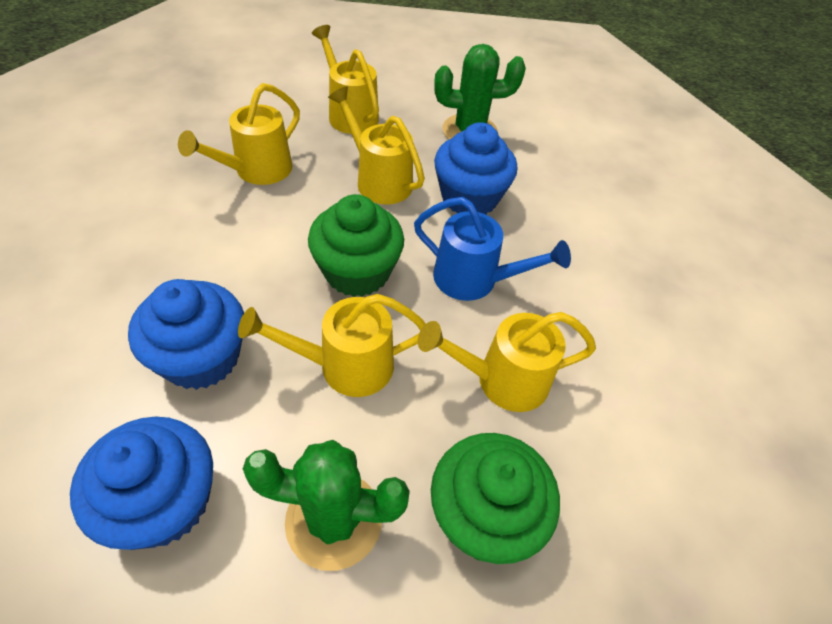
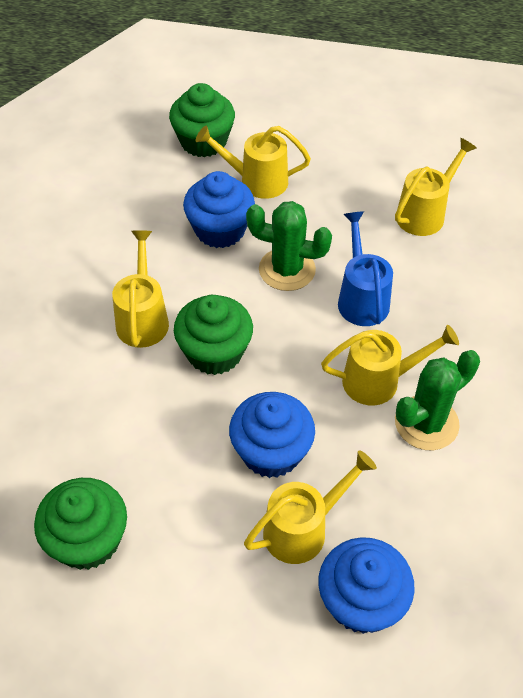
green cupcake: [308,194,404,297] [431,433,560,564] = 2 -> [34,478,127,570] [169,83,235,157] [174,295,253,375] = 3

